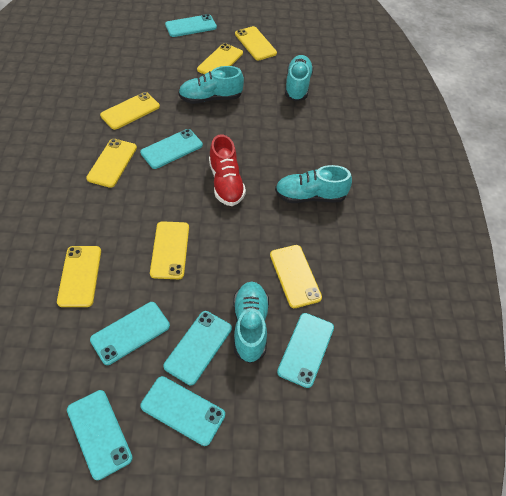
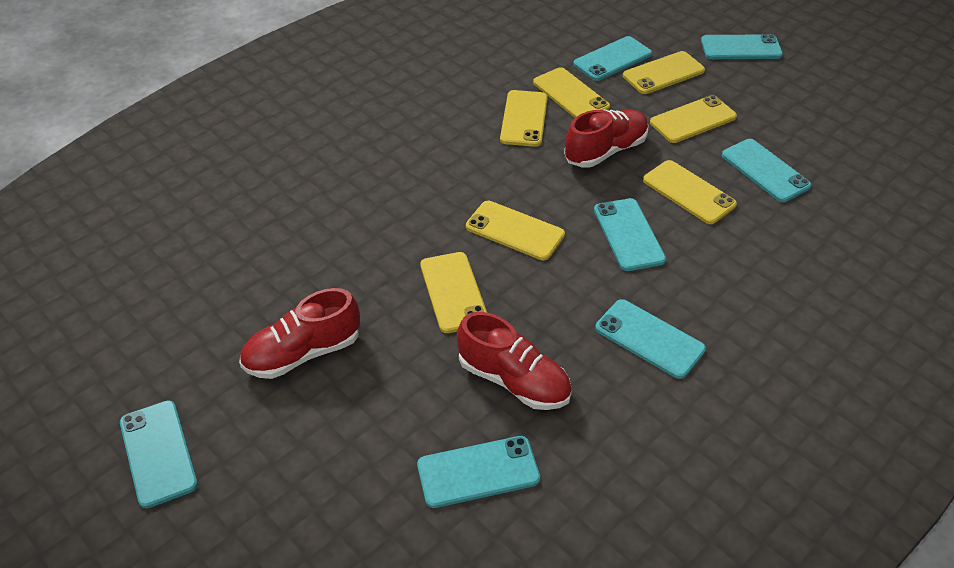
red shoe: [209,134,246,206] = 1 -> [239,288,360,379] [457,312,572,410] [564,109,649,168] = 3
turquoise shoe: [178,66,244,104] [233,282,269,363] [275,165,352,203] [285,55,314,101] = 4 -> none = 0

